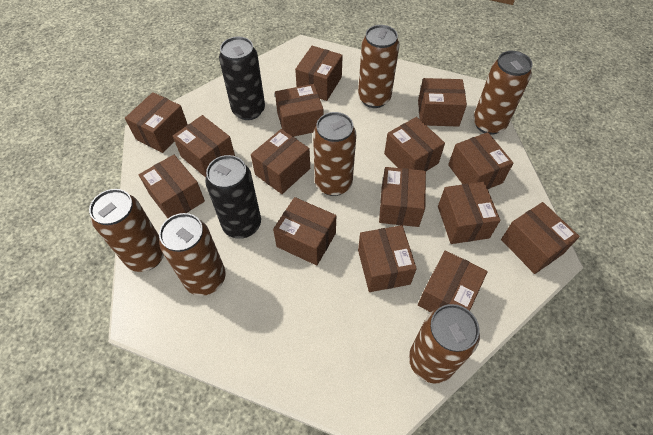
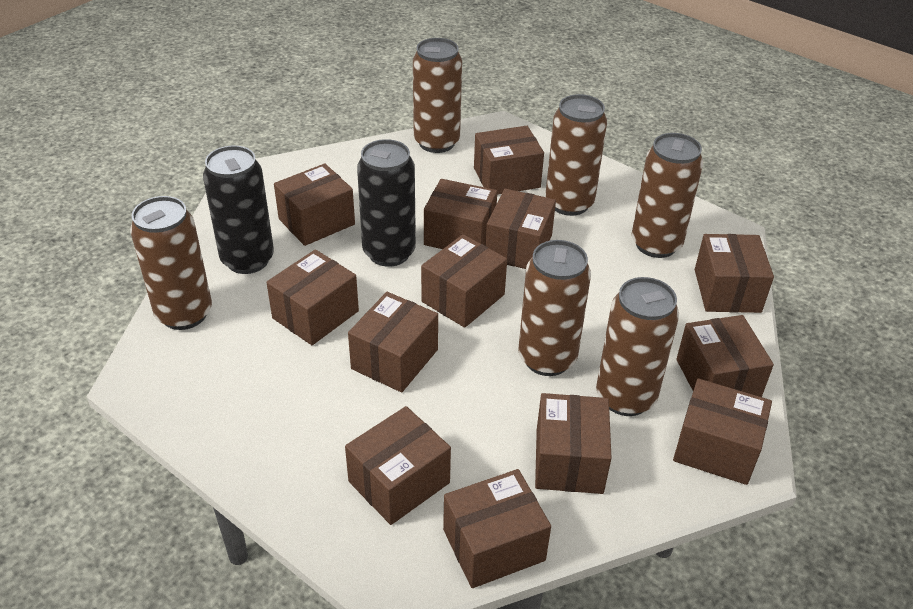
brown box: [125,92,188,153] [139,155,205,218] [173,115,235,177] [251,129,310,194] [273,197,336,266] [275,84,323,137] [295,46,343,101] [358,225,417,292] [379,167,426,227] [384,117,445,171] [418,78,467,127] [418,250,488,312] [438,182,500,244] [448,132,513,189] [501,202,580,274] = 15 -> [266,249,359,345] [274,163,355,246] [345,406,451,525] [348,292,438,392] [421,234,507,328] [424,179,497,249] [443,469,551,588] [474,126,544,195] [486,189,556,269] [535,393,612,494] [673,379,772,485] [677,315,774,397] [695,234,774,313] = 13

